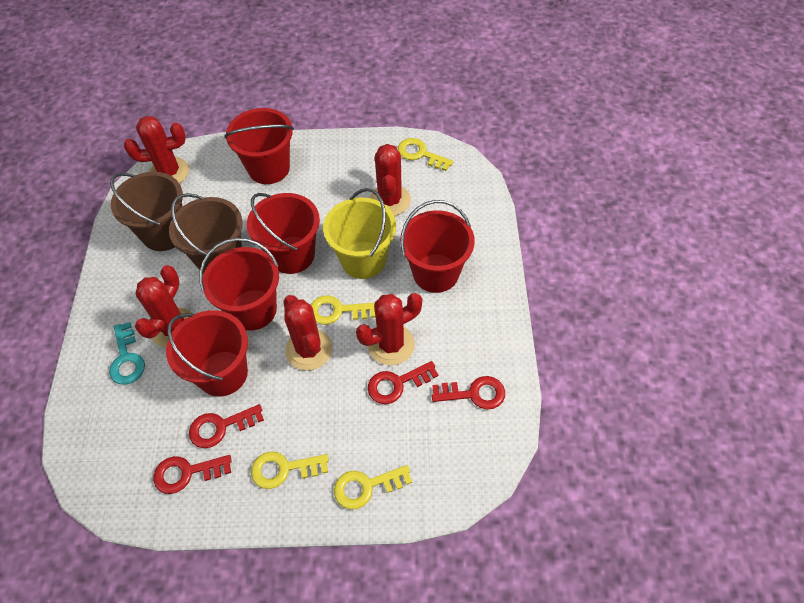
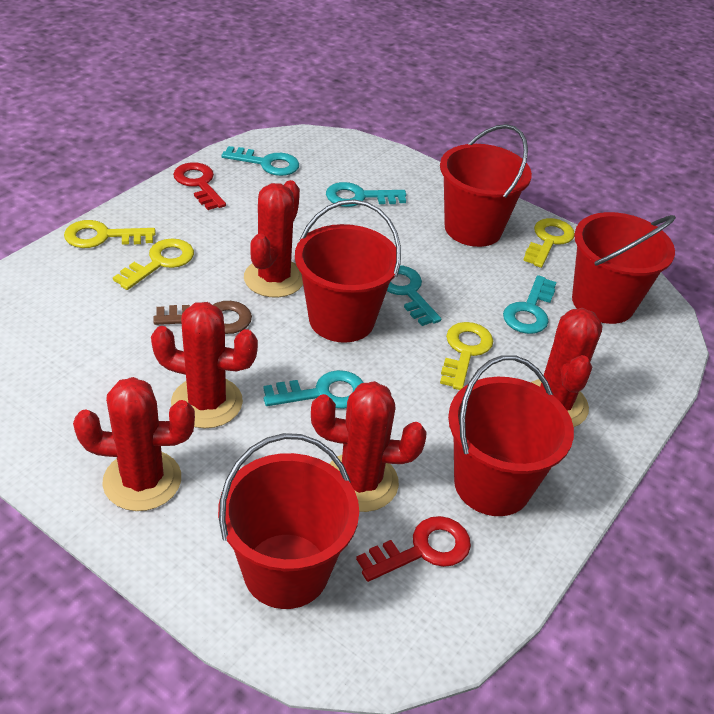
brown bucket: [110,172,183,251] [169,193,242,274] = 2 -> none = 0
brown key: none = 0 -> [153,301,252,334] = 1
red key: [153,455,232,494] [189,404,264,448] [368,361,438,404] [432,376,505,409] = 4 -> [173,162,226,210] [356,516,471,582] = 2
turquoise key: [109,322,145,385] = 1 -> [222,146,299,176] [263,370,364,409] [326,182,406,207] [387,265,441,326] [503,275,556,334] = 5
yellow bucket: [323,188,396,279] = 1 -> none = 0

